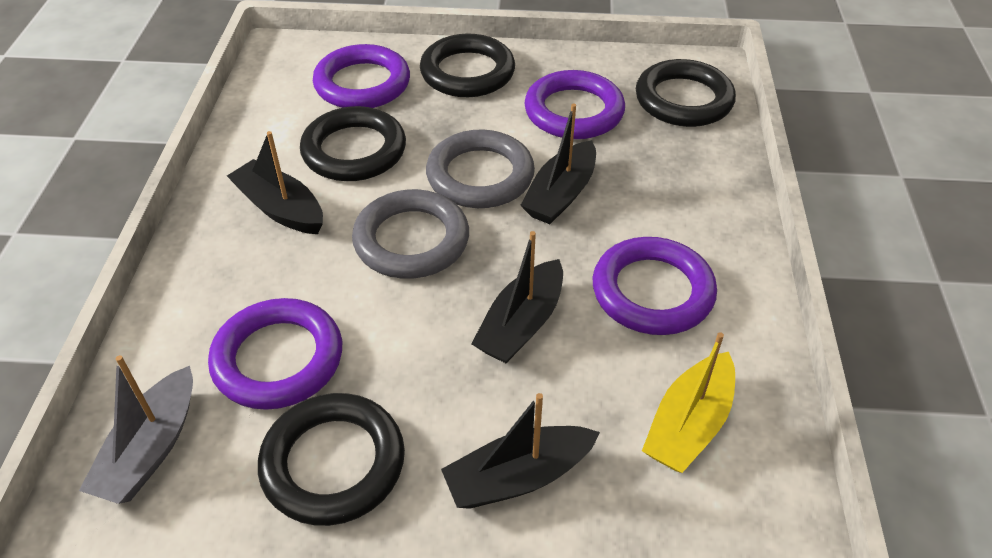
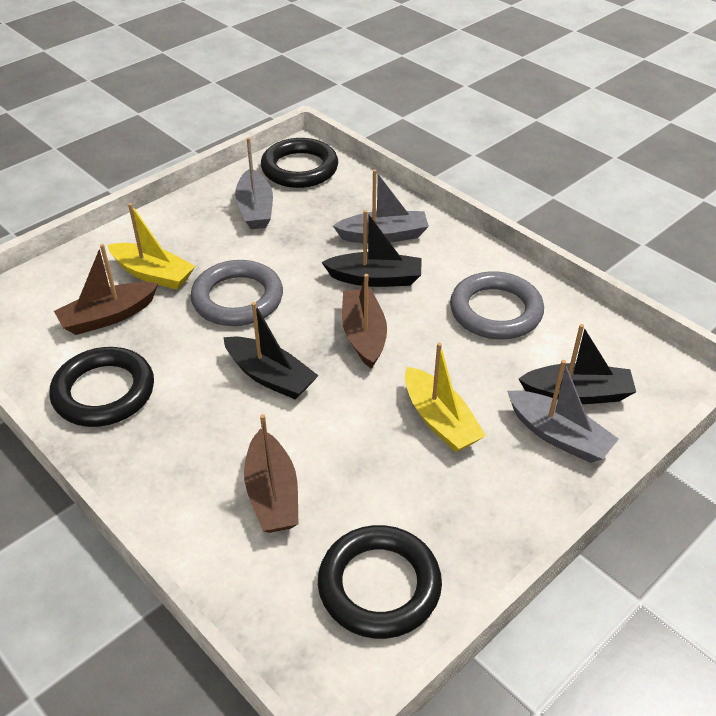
black boat: [227,131,323,234] [441,393,600,509] [471,231,563,363] [520,104,596,224] = 4 -> [223,302,319,399] [321,210,422,287] [519,324,636,404] = 3
black ring: [258,393,405,526] [300,106,406,181] [420,34,515,97] [636,59,736,127] = 4 -> [49,347,154,427] [261,138,338,188] [318,525,442,639] = 3
brown boat: none = 0 -> [54,244,158,335] [244,414,298,533] [342,274,387,369] = 3
grey boat: [79,355,193,504] = 1 -> [235,137,273,229] [333,169,429,244] [507,360,619,463] = 3
purple ring: [208,298,342,410] [313,44,410,108] [525,70,625,139] [593,237,717,335] = 4 -> none = 0
yellow boat: [642,332,735,473] = 1 -> [108,203,195,290] [405,343,486,452] = 2

